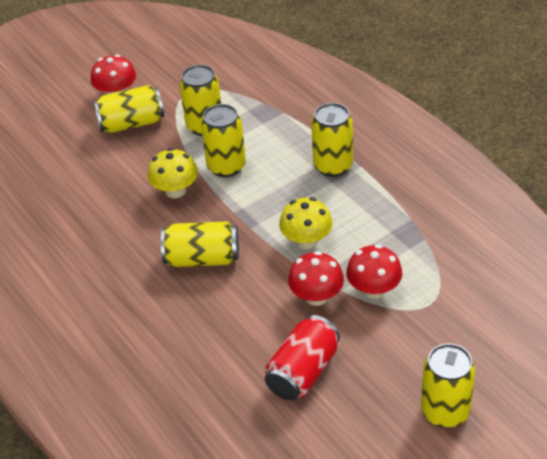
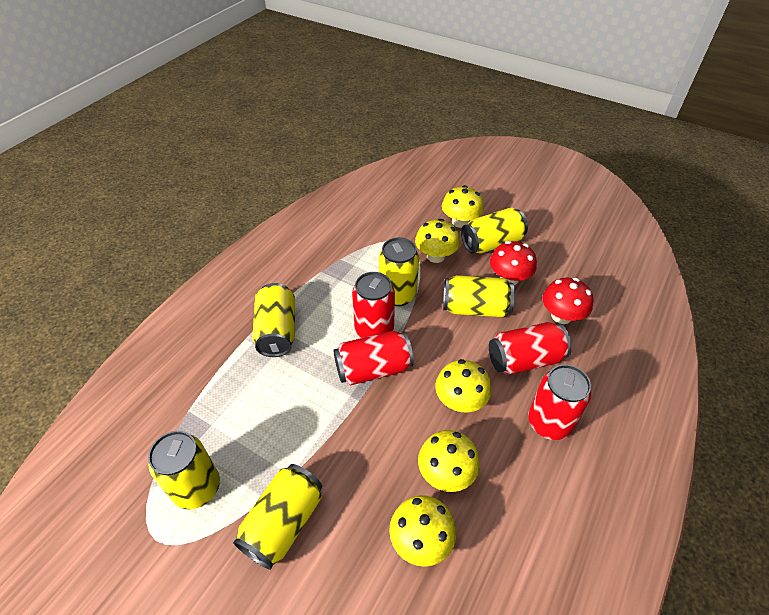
red can: [265,315,340,401] = 1 -> [333,331,414,385] [352,272,395,338] [489,322,572,375] [528,364,591,440] = 4
red mushroom: [91,54,136,94] [288,251,344,306] [346,244,402,299] = 3 -> [490,241,537,285] [542,278,593,324] = 2
yellow mushroom: [148,148,198,198] [279,197,333,249] = 2 -> [389,495,456,567] [415,219,460,263] [418,430,480,492] [435,359,491,412] [442,185,484,228] = 5

